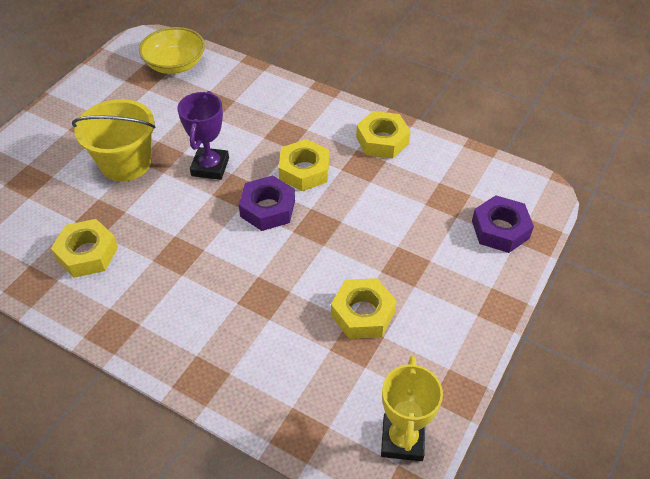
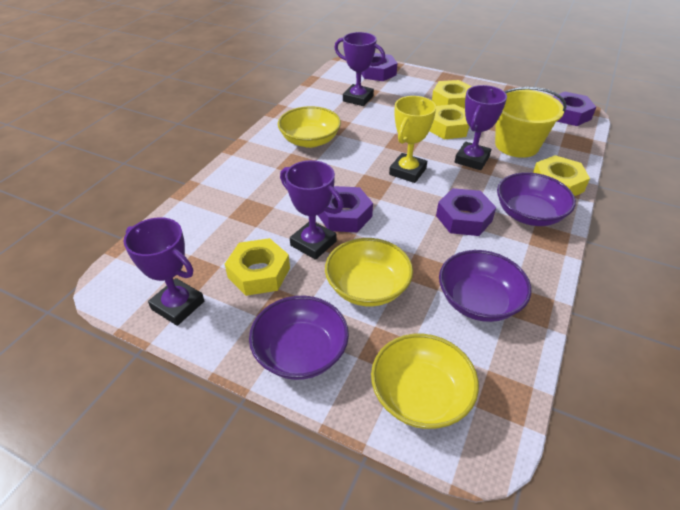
purple bowl: none = 0 -> [249,296,349,380] [439,250,531,322] [497,172,576,226] = 3
purple nut: [238,176,295,231] [472,195,534,253] = 2 -> [318,186,373,232] [361,53,397,81] [436,188,496,236] [552,92,596,126] = 4
purple trophy: [177,91,229,180] = 1 -> [124,217,204,326] [280,160,344,260] [334,32,385,106] [455,85,507,170] = 4
yellow bowl: [139,27,205,74] = 1 -> [278,106,341,148] [325,238,413,306] [371,333,479,429] = 3

